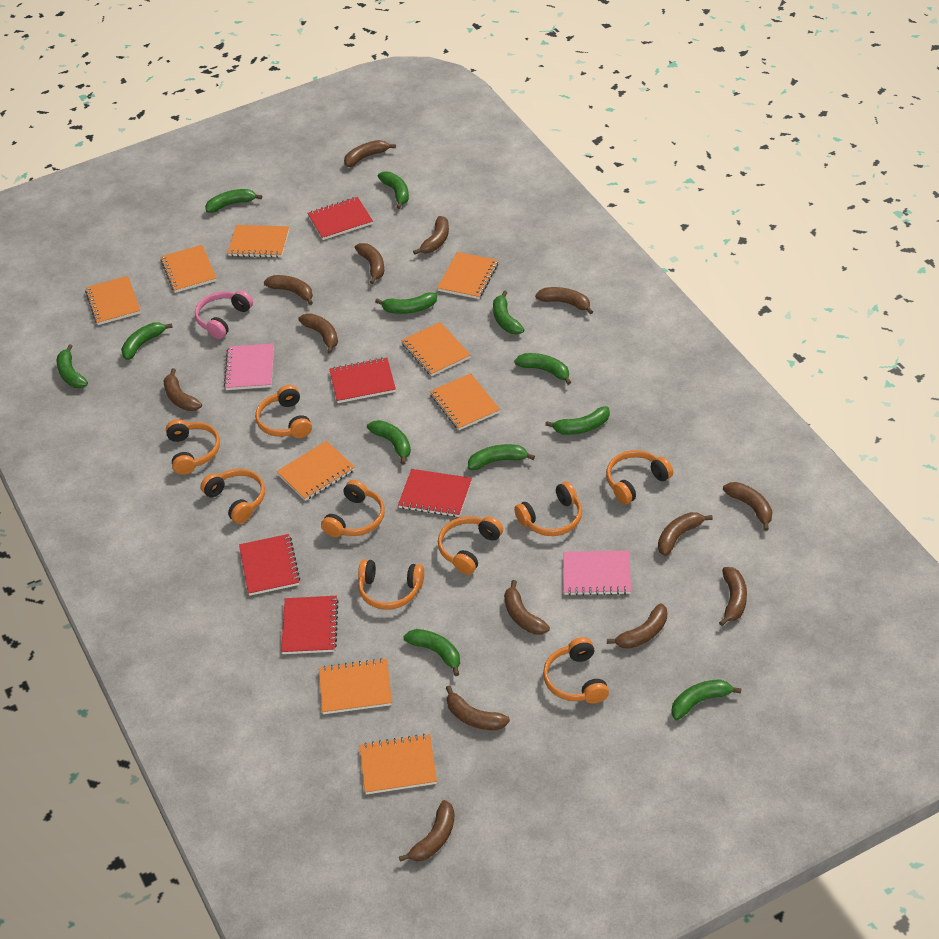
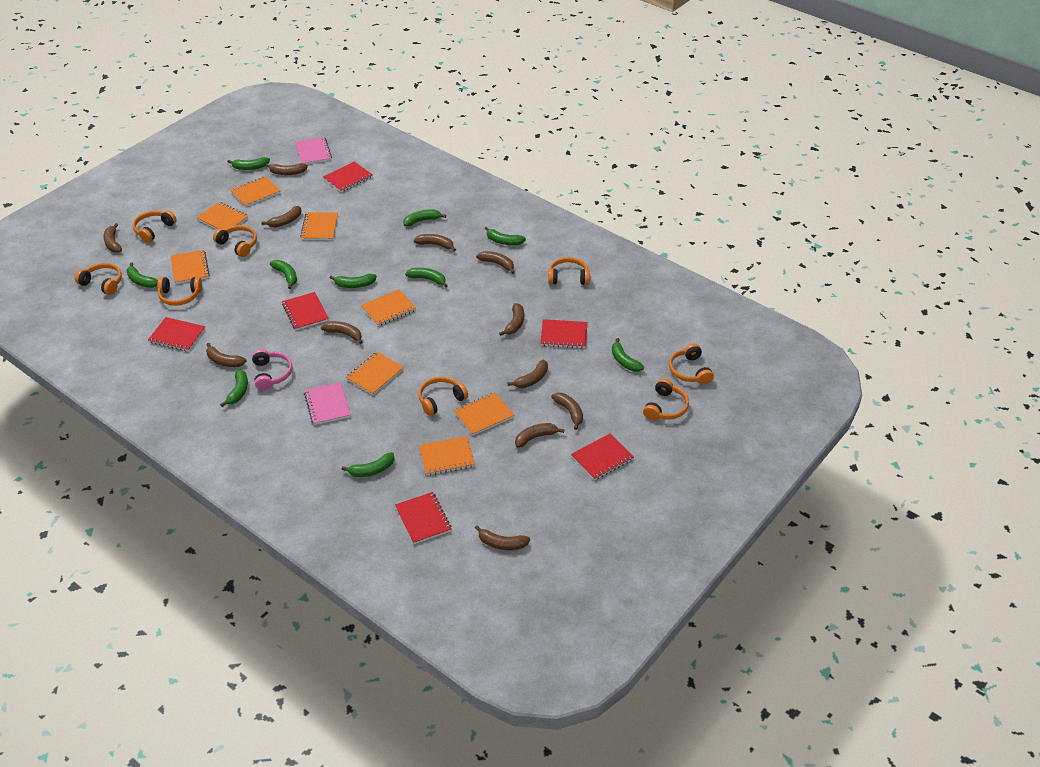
brown banana: [164,369,202,411] [264,275,313,305] [298,313,338,354] [344,140,396,167] [355,243,384,284] [399,800,455,862] [413,216,449,255] [446,685,510,730] [504,580,550,634] [535,287,593,314] [607,603,667,649] [658,512,713,556] [719,567,747,626] [723,482,772,531] = 14 -> [103,223,122,253] [206,343,247,367] [262,206,301,227] [266,163,308,175] [321,321,363,344] [414,234,456,251] [475,525,530,550] [476,251,515,274] [499,303,524,336] [508,360,548,388] [515,423,564,448] [551,393,583,430] = 12
green banana: [57,344,88,388] [121,323,173,360] [205,189,262,213] [367,420,411,465] [375,292,437,314] [378,171,409,209] [403,629,460,676] [468,444,535,470] [493,290,524,334] [514,353,571,385] [545,406,610,435] [671,679,741,720] = 12 -> [127,263,158,288] [220,369,248,407] [227,157,270,170] [270,260,297,289] [330,274,377,288] [342,452,394,477] [403,209,446,226] [405,268,448,288] [485,227,526,245] [612,338,644,372] = 10
orange headphones: [166,419,220,475] [200,469,265,524] [255,385,312,438] [321,480,385,537] [358,559,424,609] [438,516,503,575] [514,481,582,536] [543,637,609,704] [606,450,673,504] = 9 -> [75,263,122,295] [132,210,177,243] [157,277,202,306] [213,225,257,257] [418,377,468,416] [548,257,590,285] [643,378,689,420] [669,343,714,385] = 8
orange notebook: [85,276,140,325] [160,245,217,293] [228,225,289,258] [276,441,355,501] [319,658,392,714] [359,734,437,794] [401,322,471,376] [430,373,500,430] [437,252,498,299] = 9 -> [171,250,210,284] [196,202,248,229] [231,176,280,207] [300,212,338,240] [346,352,404,395] [361,289,416,326] [419,436,475,476] [454,392,514,436] = 8
red notebook: [239,534,300,596] [281,596,339,654] [307,197,373,240] [329,357,396,403] [398,469,472,517] = 5 -> [148,317,205,351] [282,292,329,330] [323,161,372,192] [395,492,452,544] [540,319,588,348] [571,433,634,481] = 6

